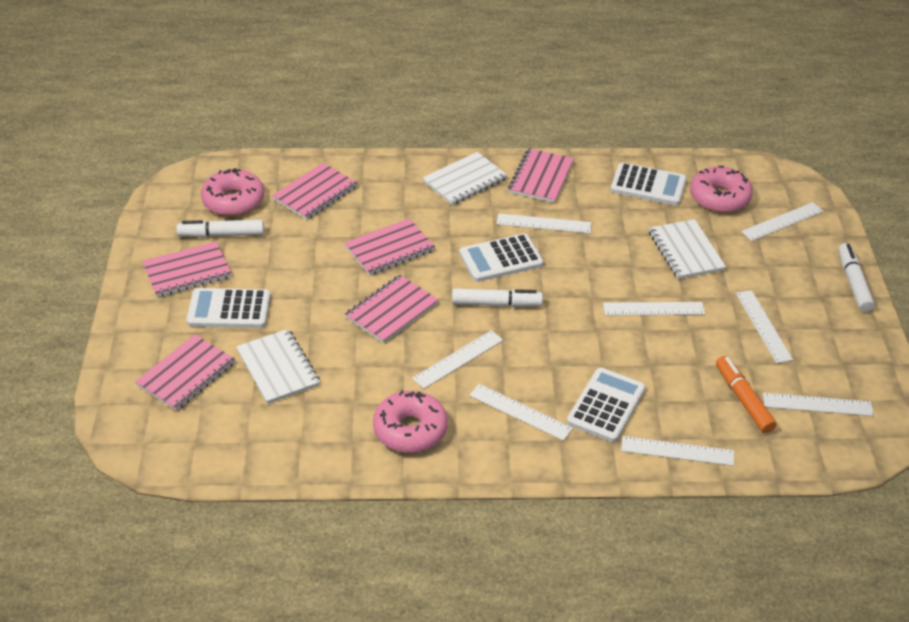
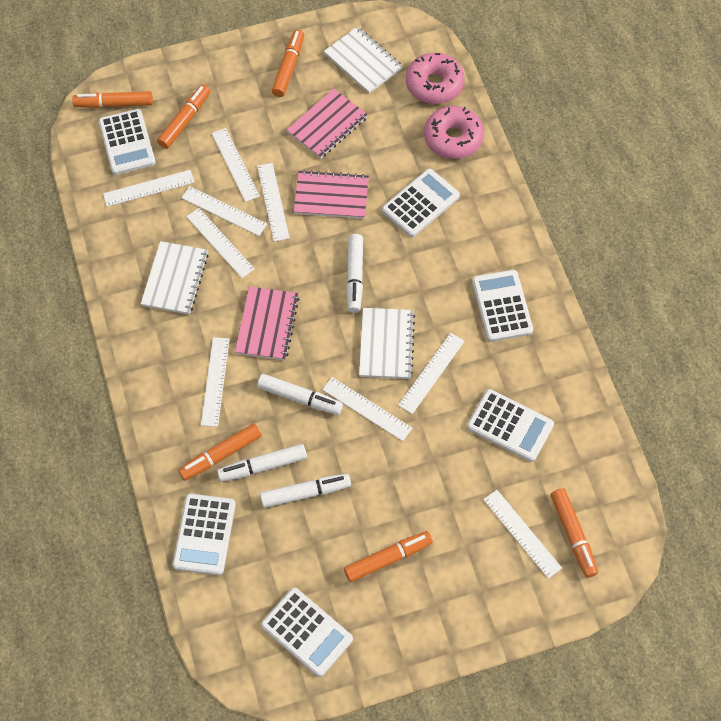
orange marker: [716,356,777,433] = 1 -> [72,91,153,108] [157,84,211,149] [178,423,262,481] [272,29,304,97] [344,531,433,582] [551,488,598,578] = 6
pink donut: [201,168,264,216] [373,390,448,453] [690,166,753,213] = 3 -> [406,53,465,104] [424,106,484,159] = 2
pink notebook: [135,335,235,411] [142,241,232,297] [272,163,357,220] [345,218,435,276] [345,275,439,343] [508,148,574,203] = 6 -> [235,286,300,361] [286,89,368,159] [294,170,369,219] = 3
white calculator: [186,288,270,328] [459,233,544,282] [567,368,646,442] [610,163,687,205] = 4 -> [99,109,156,175] [173,494,236,575] [261,588,353,677] [382,169,460,237] [467,389,554,462] [472,270,533,342] = 6
white marker: [176,220,264,237] [452,288,543,307] [838,243,875,312] = 3 -> [217,444,307,482] [257,374,343,415] [260,474,351,508] [346,234,363,313] = 4
white ruler: [412,330,503,389] [469,384,573,441] [497,213,591,233] [603,302,705,315] [621,436,734,466] [736,290,793,363] [741,202,823,241] [763,392,874,416] = 8 -> [103,170,195,207] [181,186,267,236] [186,208,255,278] [201,337,230,427] [212,128,260,202] [257,163,290,242] [322,377,412,441] [398,333,465,414] [483,490,562,579] = 9

